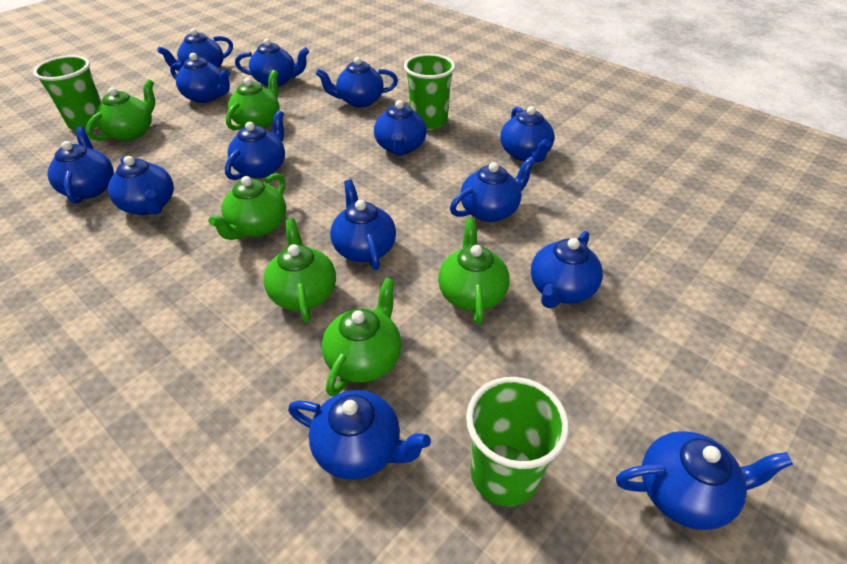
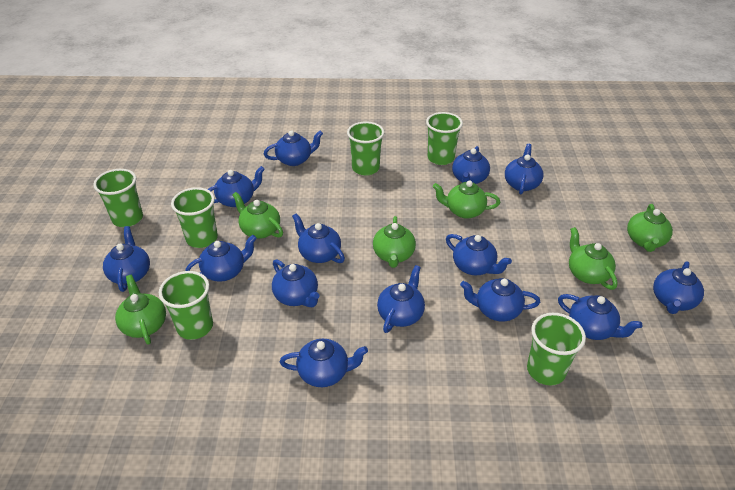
green cup: [33,55,102,131] [404,54,455,130] [466,377,569,507] = 3 -> [93,169,143,227] [159,271,213,340] [171,187,218,248] [347,122,384,176] [426,112,463,165] [527,313,586,386] = 6

